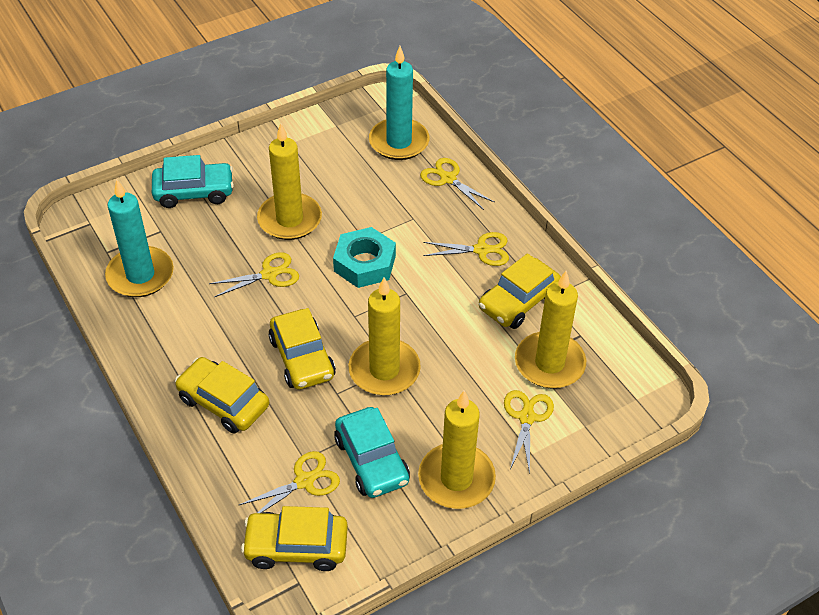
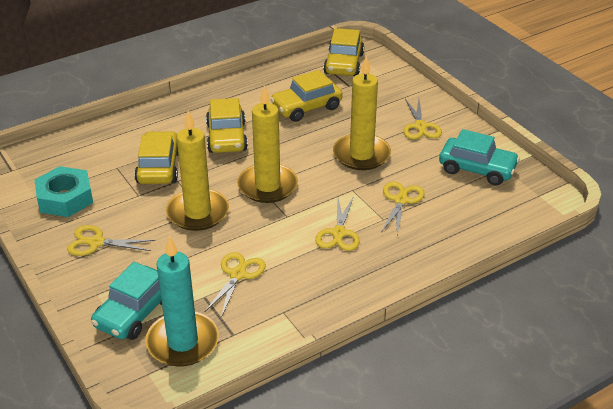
turquoise candle: [105,179,174,297] [369,46,429,160] = 2 -> [145,236,219,367] = 1
yellow candle: [257,123,322,240] [349,277,421,395] [418,391,496,509] [515,271,586,389] = 4 -> [166,111,229,231] [237,85,298,203] [333,56,391,170] = 3

